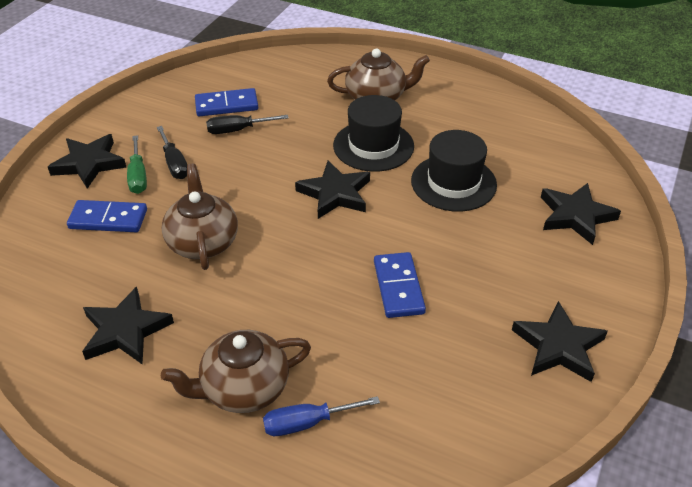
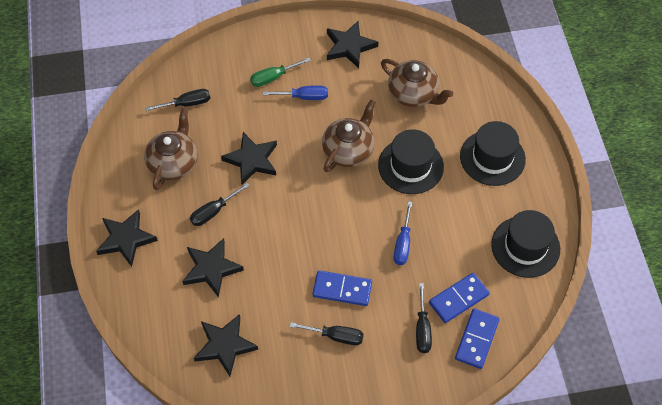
black hat: [333,95,414,172] [411,130,497,212] = 2 -> [378,129,444,194] [460,121,526,186] [491,210,560,278] = 3
black screwdriver: [157,126,187,179] [206,115,289,134] = 2 -> [145,89,210,111] [190,183,250,226] [290,322,364,345] [416,283,432,353] = 4
blue screwdriver: [263,396,380,436] = 1 -> [263,85,328,100] [394,201,413,265] = 2

